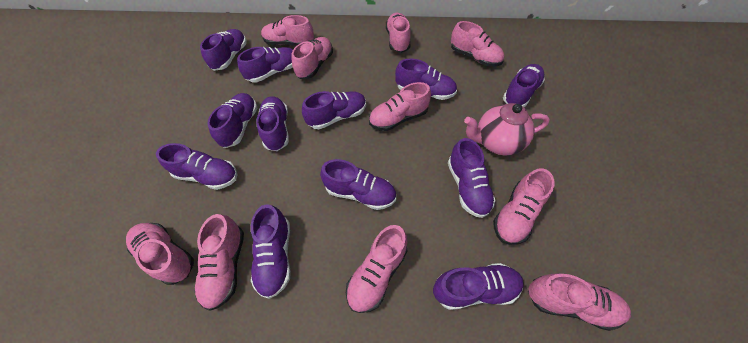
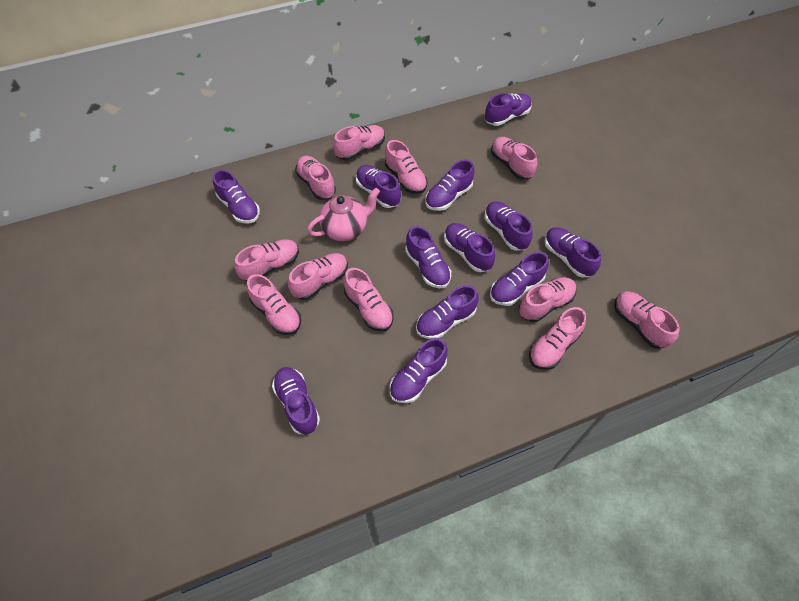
pink shoe: [126,223,194,285] [195,214,244,311] [261,15,314,46] [292,37,333,79] [346,225,408,313] [369,82,431,131] [386,13,411,53] [451,21,504,67] [493,168,554,245] [528,274,631,331] = 10 -> [234,239,299,281] [247,274,301,335] [288,253,348,300] [295,156,336,200] [333,125,385,160] [344,268,394,331] [385,140,427,194] [491,137,537,179] [519,277,576,322] [529,307,586,370] [614,291,680,349] = 11

